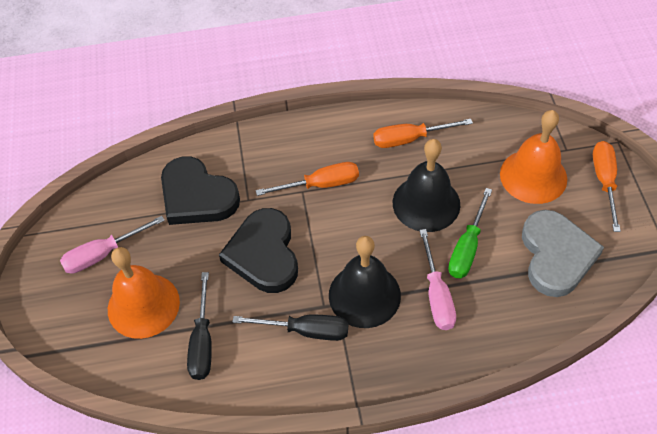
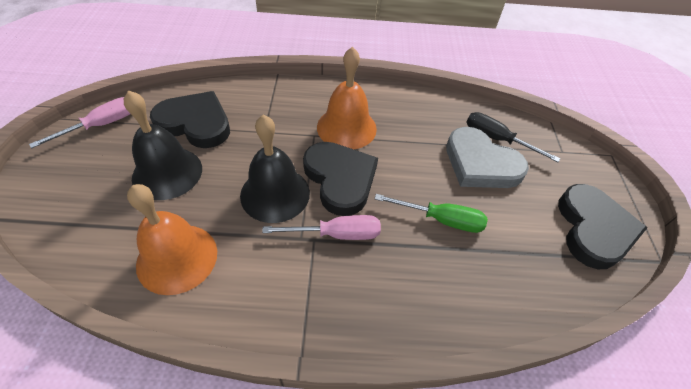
black heart: [161,156,240,225] [219,208,298,293] = 2 -> [150,91,230,148] [303,142,378,216] [558,184,647,269] = 3
black screwdriver: [187,272,212,380] [232,315,348,341] = 2 -> [466,112,560,162] = 1
orange screwdriver: [256,162,359,196] [373,119,473,148] [593,141,621,232] = 3 -> none = 0

